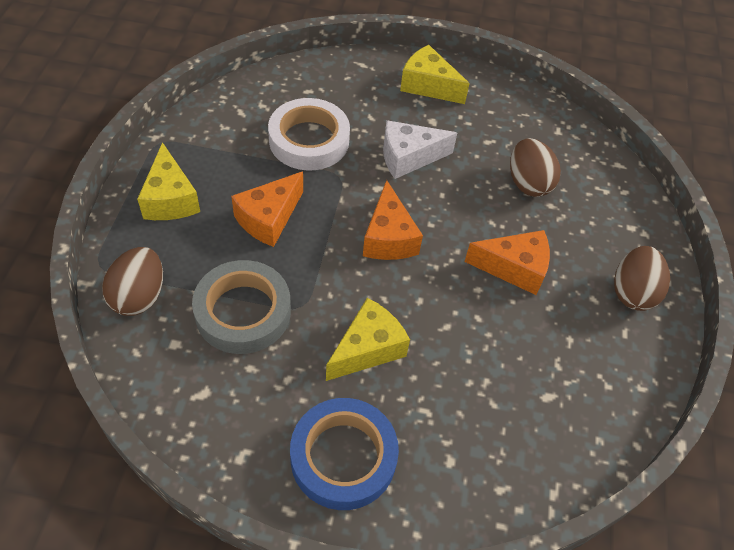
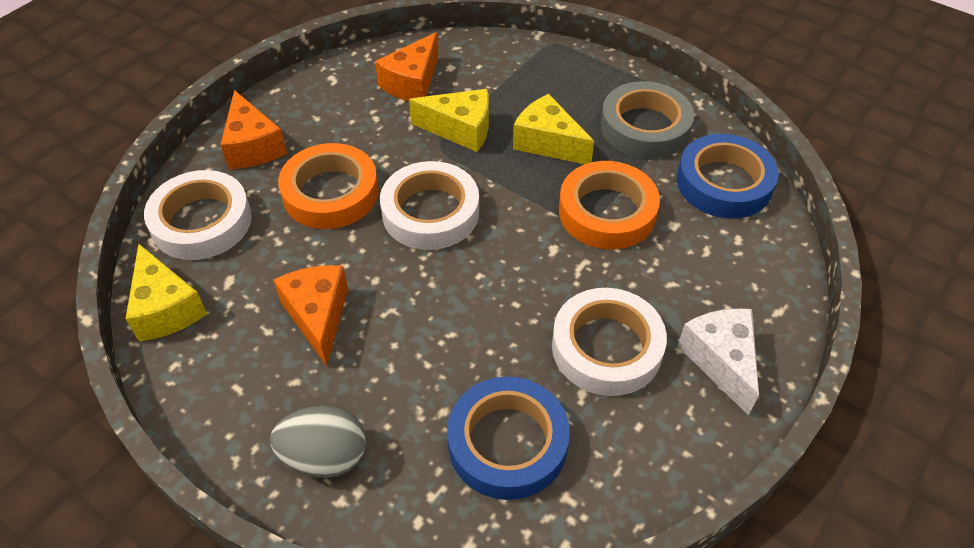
blue tape: [290,398,399,510] = 1 -> [447,377,570,500] [677,134,779,218] = 2
brown egg: [102,247,163,316] [510,138,561,197] [614,246,670,311] = 3 -> none = 0
grey egg: none = 0 -> [270,406,366,478] = 1
orange tape: none = 0 -> [278,143,379,229] [559,161,660,249] = 2
white tape: [268,98,350,171] = 1 -> [144,170,252,260] [380,161,479,250] [552,288,667,396] = 3

